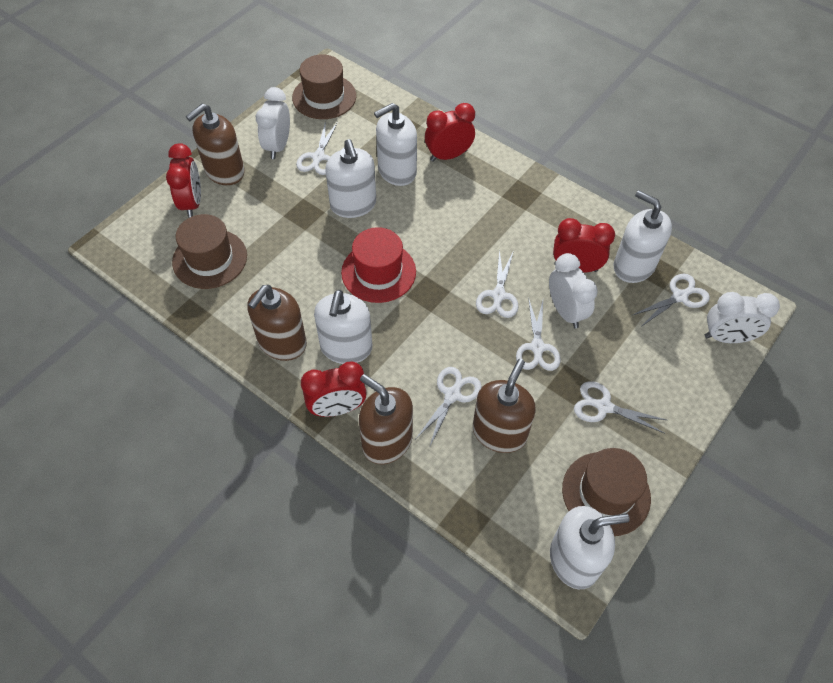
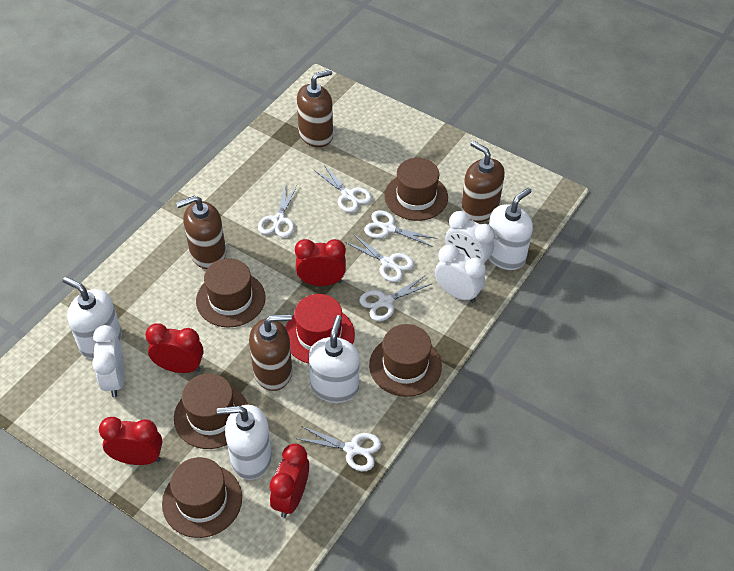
brown hat: [172,214,247,289] [292,54,356,119] [562,448,651,536] = 3 -> [162,457,242,538] [174,373,248,449] [196,258,266,328] [369,324,442,397] [385,158,448,221] = 5
white soap dispenser: [314,290,372,364] [325,139,376,218] [374,103,417,186] [550,506,630,589] [614,190,672,283] = 5 -> [63,277,122,359] [217,405,272,480] [309,315,360,403] [488,188,533,270] = 4

